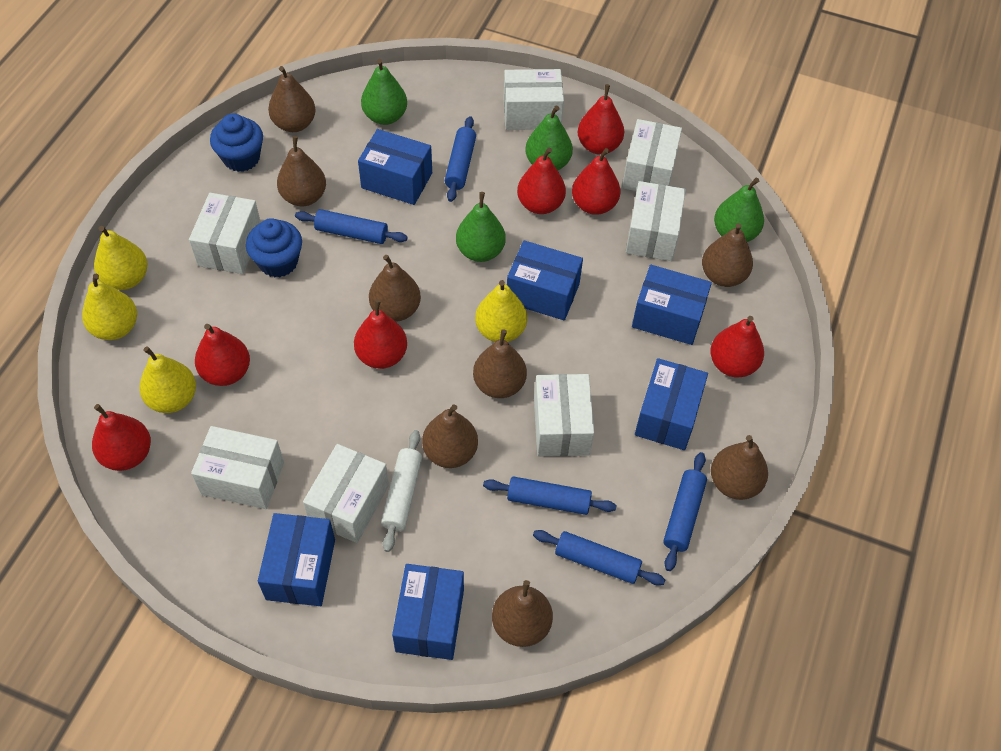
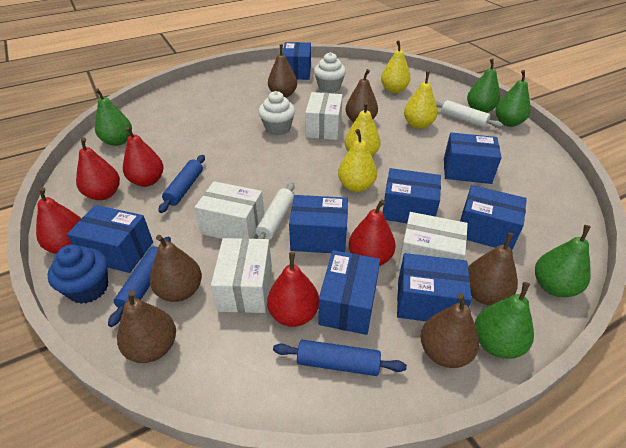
blue box: [258,513,335,606] [358,129,432,205] [392,564,464,660] [507,240,583,320] [632,265,712,345] [635,358,708,450] = 6 -> [67,205,153,273] [283,42,311,80] [289,195,348,253] [318,250,380,335] [383,168,441,223] [397,253,472,321] [444,133,502,184] [460,185,527,250] = 8
blue cupcake: [210,113,263,172] [246,218,302,277] = 2 -> [47,245,108,304] = 1
blue rolling pin: [295,209,408,244] [445,116,476,202] [483,476,617,515] [533,530,665,585] [663,452,707,571] = 5 -> [108,237,171,327] [158,155,205,213] [273,340,407,376] = 3
brown pear: [268,66,316,132] [277,136,326,206] [369,255,421,322] [422,404,478,468] [473,329,527,398] [492,580,553,647] [702,223,753,287] [711,435,768,500] = 8 -> [117,290,176,363] [150,235,202,302] [268,44,297,97] [346,69,378,123] [421,293,479,368] [468,233,518,305] = 6
green pear: [361,59,407,125] [456,192,506,262] [525,106,573,170] [714,178,764,242] = 4 -> [95,88,132,146] [467,58,500,113] [475,282,534,359] [495,70,531,127] [535,225,591,297] = 5
red pear: [92,404,151,471] [195,324,250,386] [354,299,407,369] [517,148,566,214] [572,148,620,215] [578,84,624,155] [710,316,764,377] = 7 -> [36,187,81,254] [76,137,120,200] [123,126,164,187] [267,252,319,327] [349,199,395,266] = 5
white box: [189,193,261,274] [191,426,284,509] [303,444,389,543] [504,69,564,130] [534,374,594,457] [622,119,682,191] [626,181,686,261] = 7 -> [195,181,264,239] [211,238,272,313] [305,92,343,140] [398,212,468,269] = 4
white cupcake: none = 0 -> [258,91,295,135] [314,52,346,93] = 2
white rolling pin: [381,430,422,552] = 1 -> [256,182,295,240] [435,100,503,128] = 2

